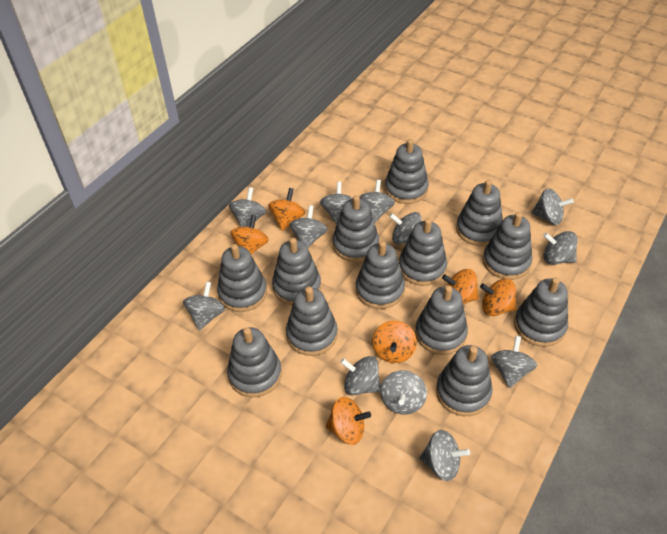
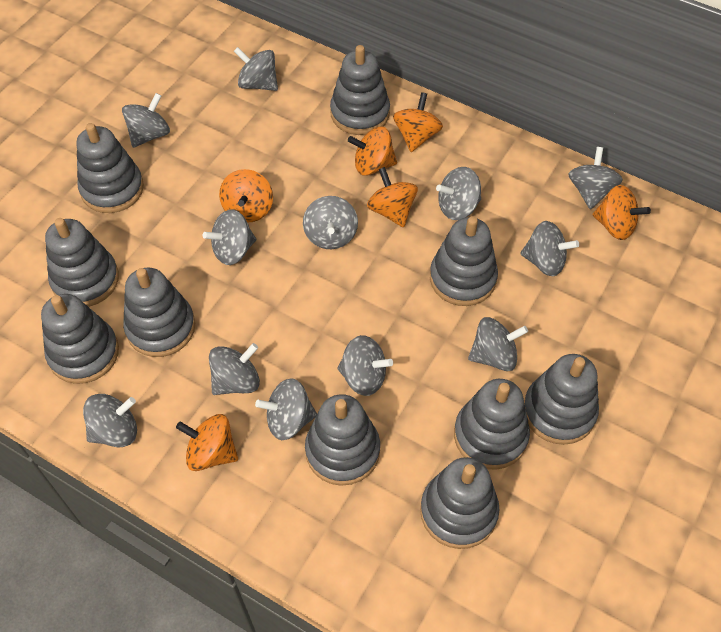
grey stacking toy: [217,244,267,312] [227,327,282,397] [272,238,321,305] [286,287,338,356] [333,195,379,262] [356,241,405,309] [385,139,429,204] [399,218,447,286] [415,285,468,355] [436,345,492,416] [456,180,503,246] [483,212,532,280] [514,277,568,347] = 13 -> [41,294,119,384] [45,218,119,307] [76,123,144,213] [123,268,195,357] [305,394,380,486] [330,45,390,135] [420,457,499,549] [430,216,498,306] [454,379,530,470] [524,354,599,445] = 10

